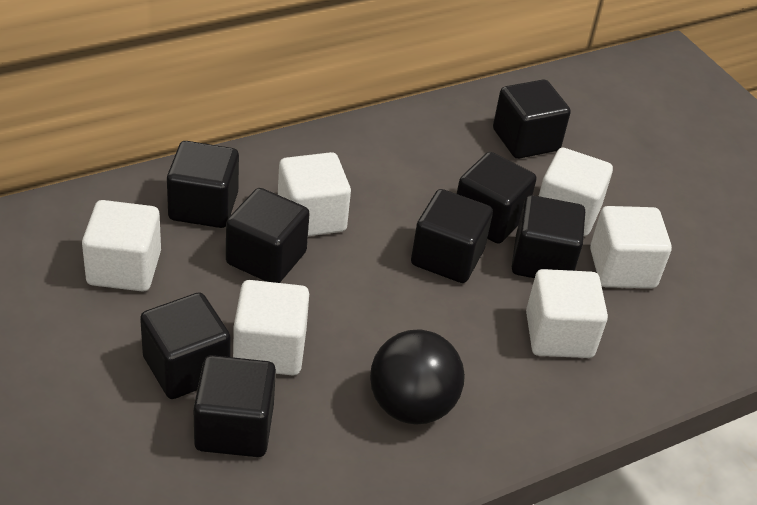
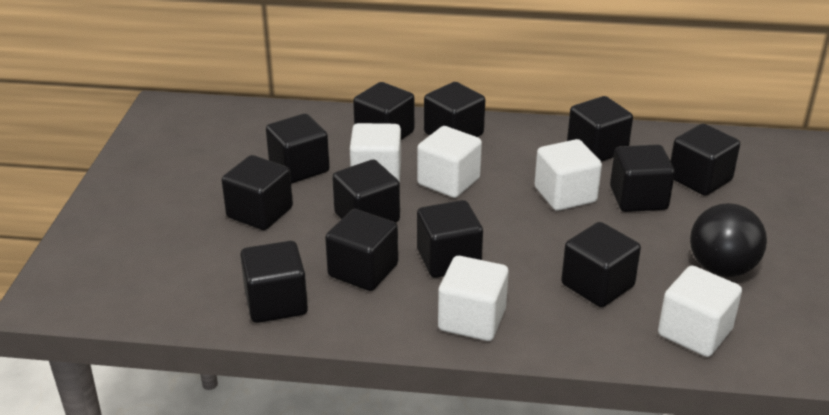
black cube: [140,292,231,399] [167,141,239,228] [193,355,276,457] [226,188,310,283] [411,189,493,283] [457,152,537,244] [493,79,571,159] [512,195,585,278] = 8 -> [222,155,293,230] [240,241,308,323] [266,114,329,183] [325,209,398,291] [332,160,400,223] [353,82,414,140] [417,200,483,278] [424,82,485,137] [561,222,641,307] [567,96,633,162] [610,144,675,212] [671,124,740,196] = 12
white cube: [82,200,161,292] [233,280,309,375] [278,152,351,236] [526,269,608,358] [539,148,613,236] [590,206,672,288] = 6 -> [350,123,401,183] [417,126,482,198] [438,256,509,341] [534,139,602,211] [658,265,742,357] = 5

